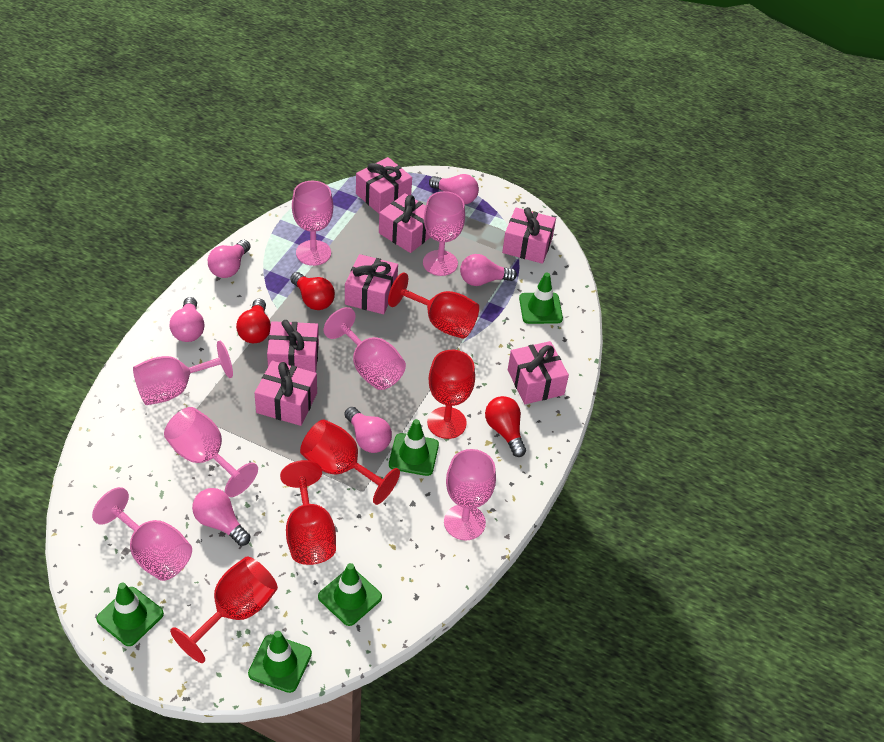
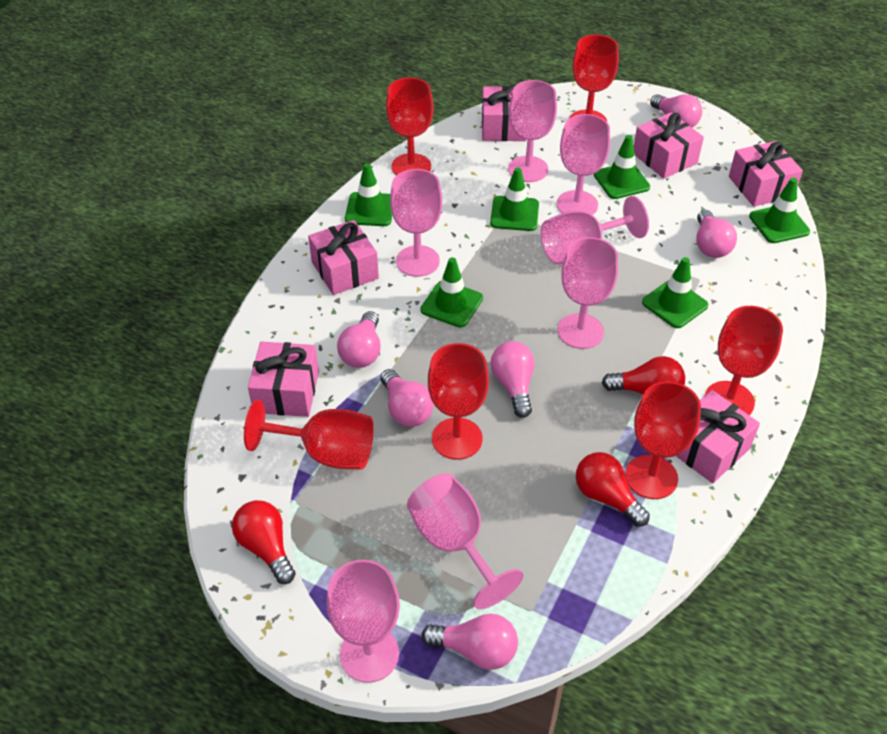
green traffic cone: [96,583,164,646] [248,631,312,693] [318,563,382,626] [389,419,439,476] [519,273,563,324] = 5 -> [345,163,392,226] [420,257,483,327] [490,167,539,231] [594,135,650,199] [642,257,708,328] [749,178,810,243] = 6
pink gift: [255,361,317,426] [267,320,319,373] [345,254,398,314] [356,157,412,214] [379,193,430,253] [502,207,556,264] [508,341,569,404] = 7 -> [248,342,319,417] [308,220,379,295] [482,85,527,141] [634,112,704,179] [676,390,760,483] [729,141,803,207] = 6
red goblet: [170,556,278,663] [280,460,336,565] [300,419,400,505] [388,273,479,339] [427,350,475,439] = 5 -> [244,400,374,469] [386,77,433,175] [428,343,489,460] [569,35,619,122] [625,381,701,499] [705,306,783,415] = 6

